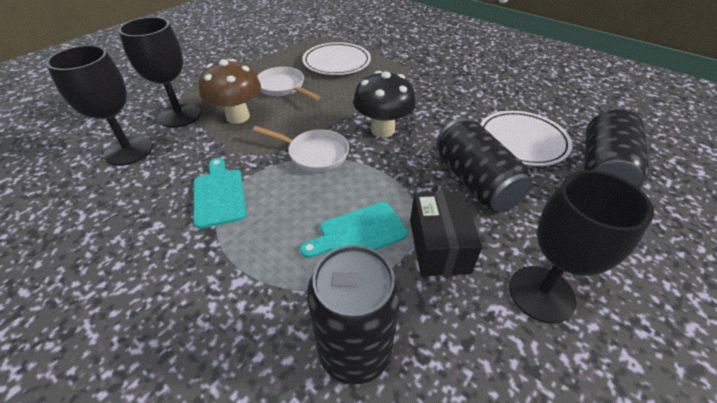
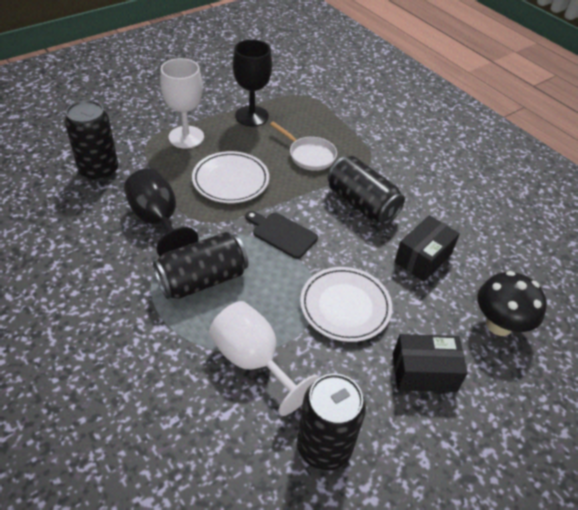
black box: [410,191,482,276] = 1 -> [393,334,468,392] [394,215,460,282] = 2
black can: [307,245,401,385] [436,118,532,212] [584,109,649,189] = 3 -> [65,100,118,181] [153,232,248,299] [297,374,366,471] [327,156,405,225] = 4
black cutting board: none = 0 -> [245,211,318,259] = 1
black goblet: [46,45,153,166] [118,17,201,128] [509,170,654,324] = 3 -> [124,168,198,257] [233,39,272,126] = 2
brown mushroom: [199,59,261,124] = 1 -> none = 0
turquoise cutting board: [194,158,246,229] [300,202,408,258] = 2 -> none = 0
white goblet: none = 0 -> [160,58,204,149] [209,301,319,416] = 2
white pan: [252,126,349,172] [257,67,321,100] = 2 -> [270,122,337,171] = 1

